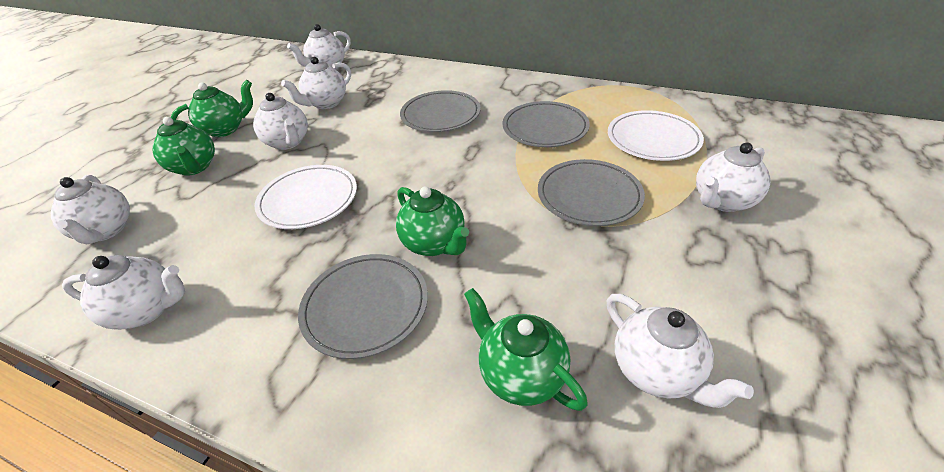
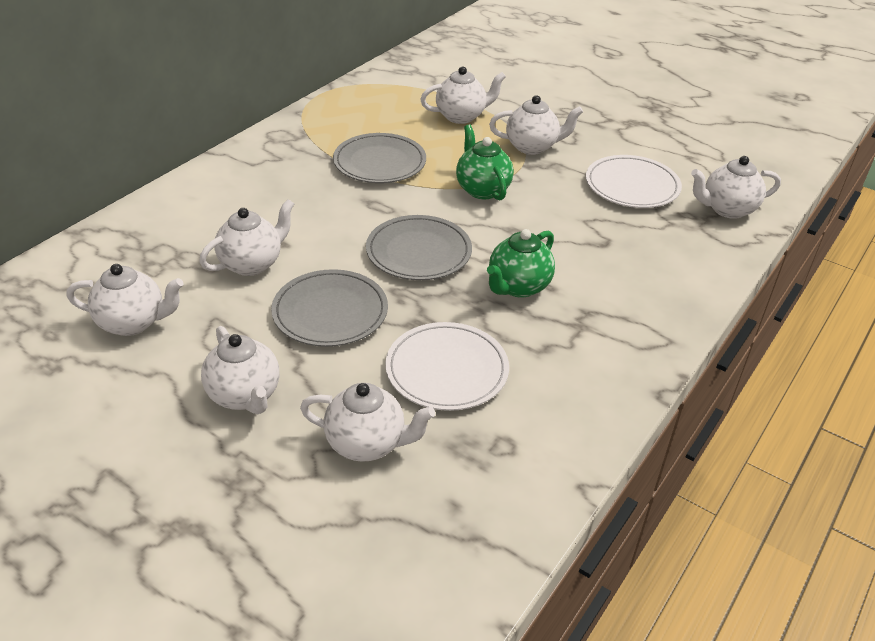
green teapot: [153,117,215,176] [170,80,253,137] [396,186,469,256] [464,288,588,411] = 4 -> [456,124,514,200] [487,229,555,298] = 2
grey plate: [298,254,428,359] [400,90,481,132] [502,101,590,147] [538,159,645,226] = 4 -> [271,269,388,347] [333,133,426,183] [366,215,472,280] = 3

